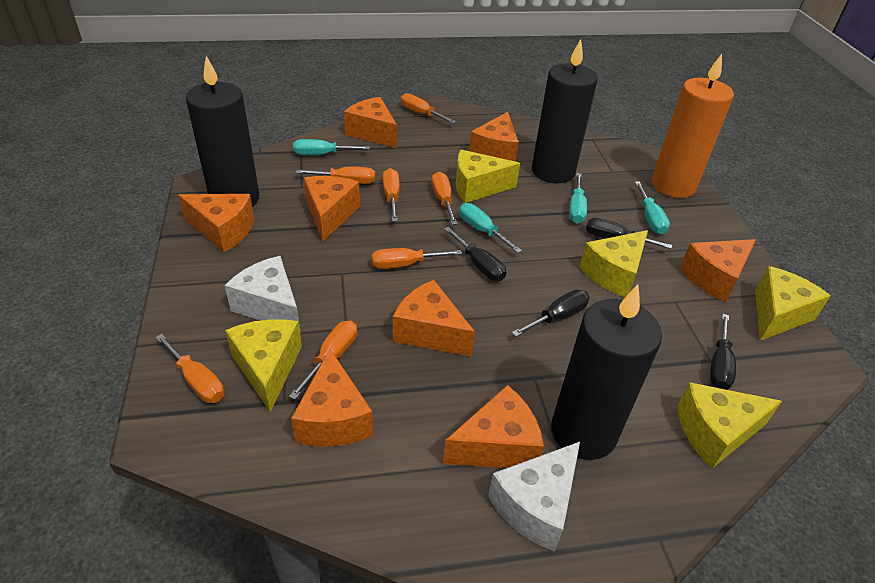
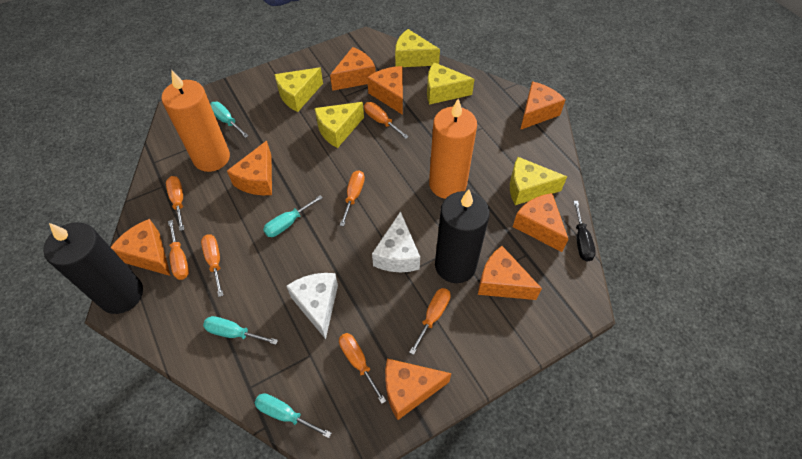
black candle: [186,56,259,207] [532,39,598,183] [551,284,662,460] = 3 -> [43,222,143,314] [435,190,490,283] = 2
black screwdriver: [444,227,506,281] [512,289,590,337] [586,218,672,249] [710,314,736,390] = 4 -> [573,201,596,262] = 1
orange candle: [652,54,734,198] = 1 -> [161,70,230,172] [429,99,477,199] = 2

